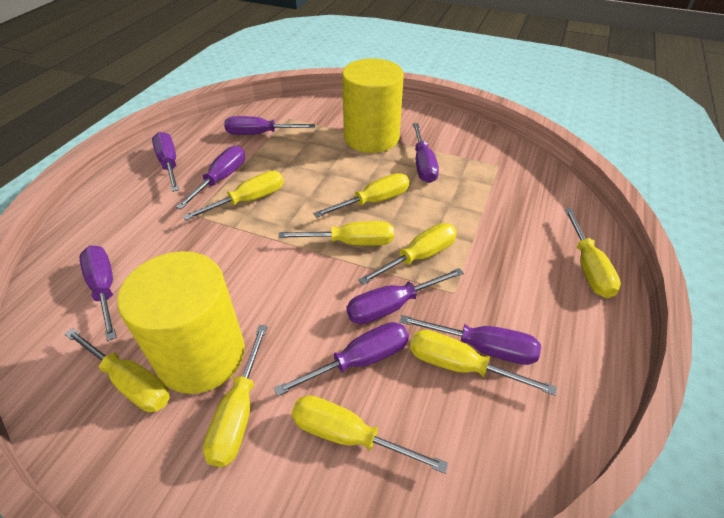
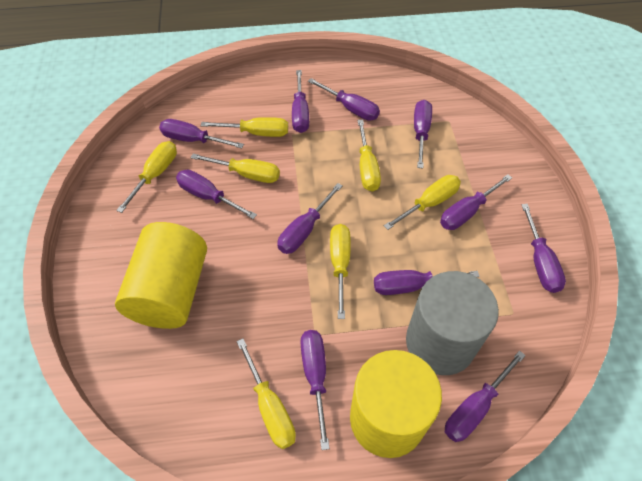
grey cylinder: none = 0 -> [406,271,499,375] = 1
purple screwdriver: [79,246,117,341] [152,132,179,192] [176,146,245,210] [224,116,315,135] [274,322,409,396] [346,268,464,324] [399,315,541,365] [413,123,439,183] = 8 -> [159,119,244,148] [176,170,257,219] [277,183,343,254] [292,70,309,133] [300,330,330,450] [308,78,380,121] [374,270,480,295] [414,100,432,168] [440,174,512,230] [445,351,526,442] [521,204,566,293] = 11
yellow screwdriver: [65,328,170,412] [183,171,284,221] [203,325,268,467] [278,221,394,246] [291,395,448,474] [313,173,409,218] [358,223,457,285] [410,330,557,396] [564,208,621,298] = 9 -> [116,141,177,213] [191,154,280,183] [201,117,288,137] [237,339,296,449] [330,224,351,319] [357,120,381,192] [384,175,461,230] = 7

